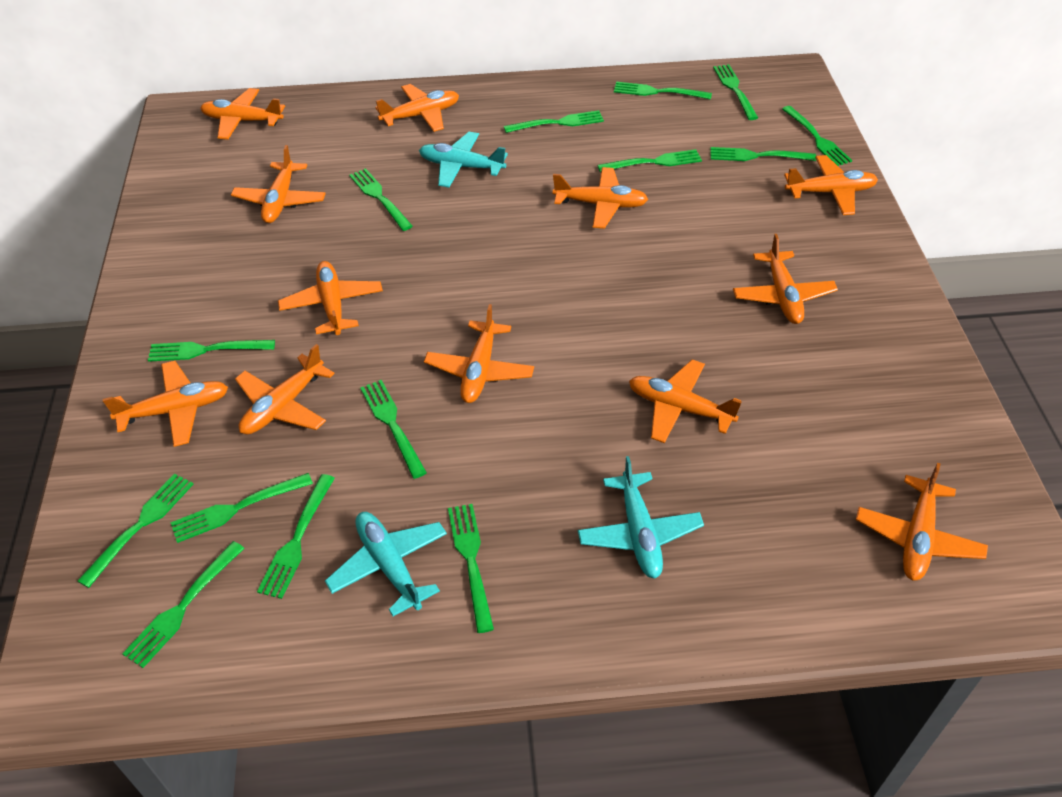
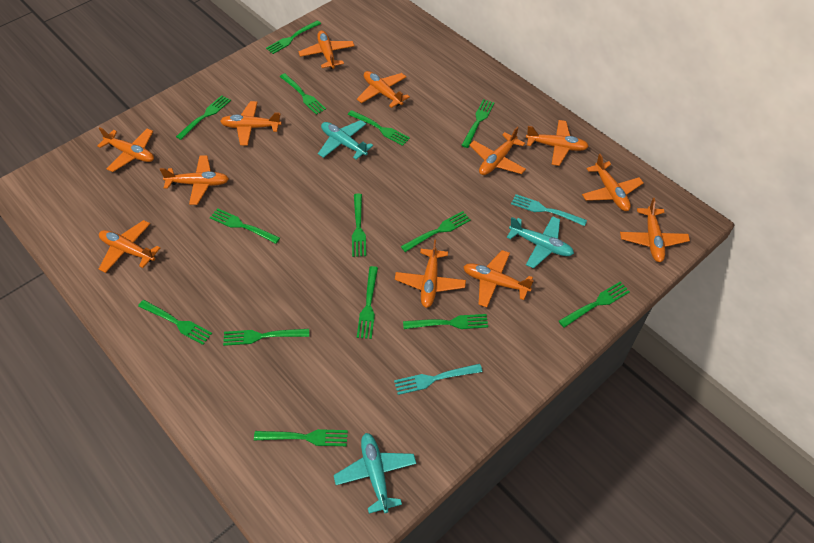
turquoise fork: none = 0 -> [394,364,483,395] [511,194,587,226] = 2

